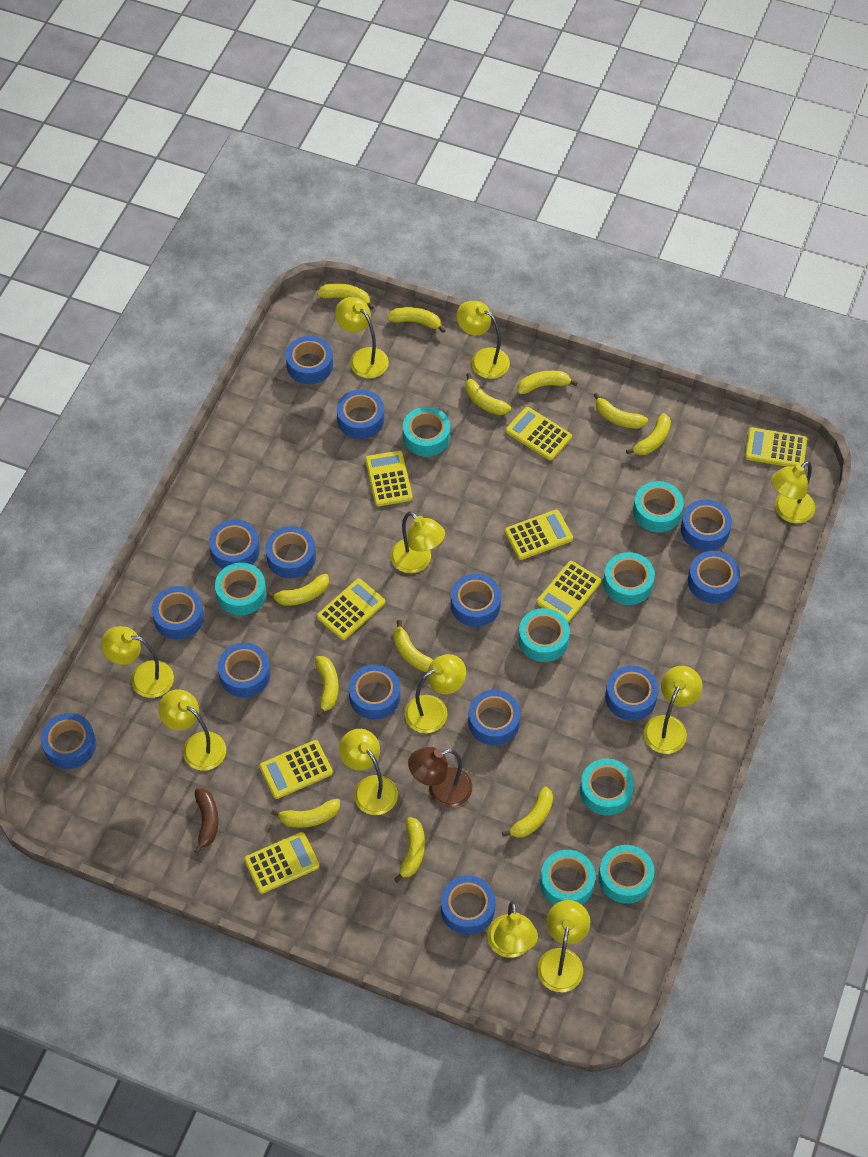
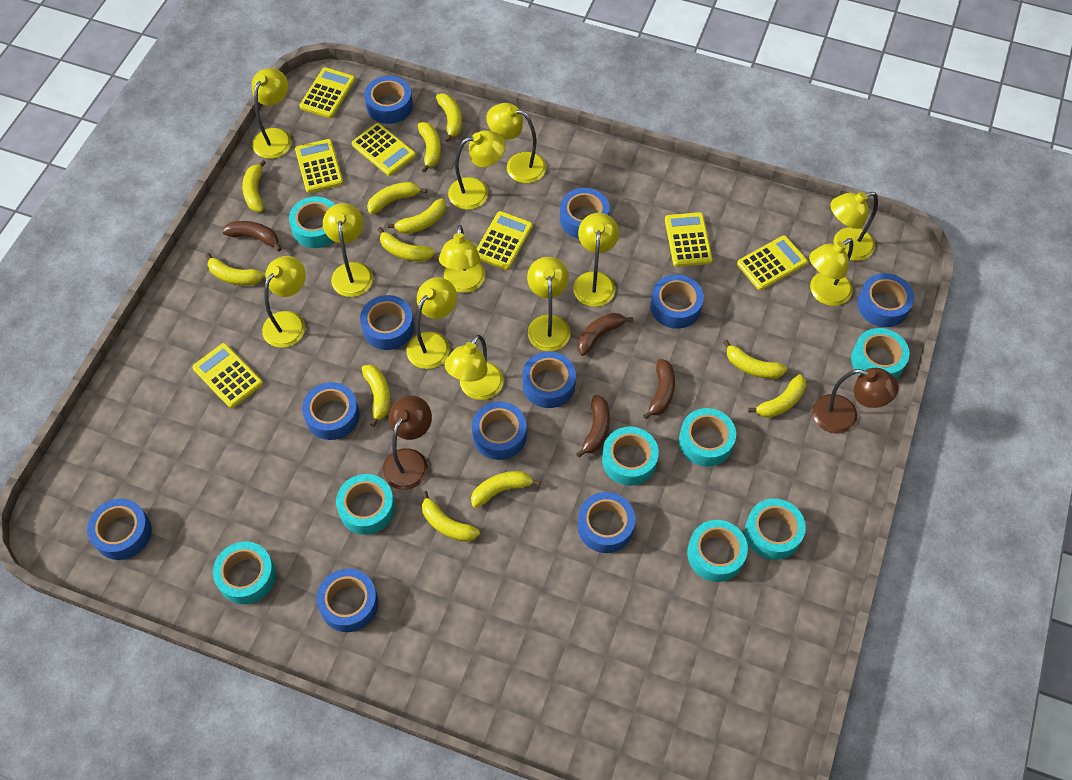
blue tape: [41,713,96,769] [151,586,204,640] [209,519,260,569] [218,643,271,697] [265,526,316,578] [286,336,333,384] [337,389,384,439] [349,665,400,720] [441,875,496,935] [451,574,501,627] [468,690,521,745] [605,665,659,721] [681,499,732,551] [688,551,740,603] = 14 -> [87,499,152,560] [302,382,359,440] [316,569,378,632] [360,295,414,350] [364,76,413,124] [472,402,527,460] [522,351,576,408] [560,188,610,239] [578,492,635,553] [650,274,704,329] [857,273,914,327] = 11
brown banana: [194,788,218,854] = 1 -> [222,221,282,252] [576,395,610,457] [578,313,633,356] [643,359,675,419] = 4
brown lamp: [408,747,472,807] = 1 -> [382,395,432,490] [813,368,899,434] = 2
yellow calculator: [244,832,320,894] [260,740,333,799] [317,578,385,640] [365,451,413,506] [505,510,573,560] [506,407,572,461] [537,561,601,622] [745,427,807,467] = 8 -> [192,343,263,408] [295,139,343,193] [300,67,355,118] [351,123,416,176] [477,211,533,270] [665,212,712,267] [737,235,808,290] = 7
yellow lamp: [101,626,174,698] [158,689,226,771] [335,297,389,378] [339,729,398,815] [390,511,445,573] [405,654,466,733] [456,301,510,379] [487,901,538,958] [537,900,590,992] [644,666,702,754] [771,461,815,524] = 11 -> [252,68,292,159] [262,256,306,348] [323,203,373,297] [406,277,457,369] [439,225,485,293] [445,335,504,400] [448,130,505,210] [486,103,546,183] [527,257,571,351] [573,213,619,307] [809,238,853,306] [831,192,878,261] = 12

